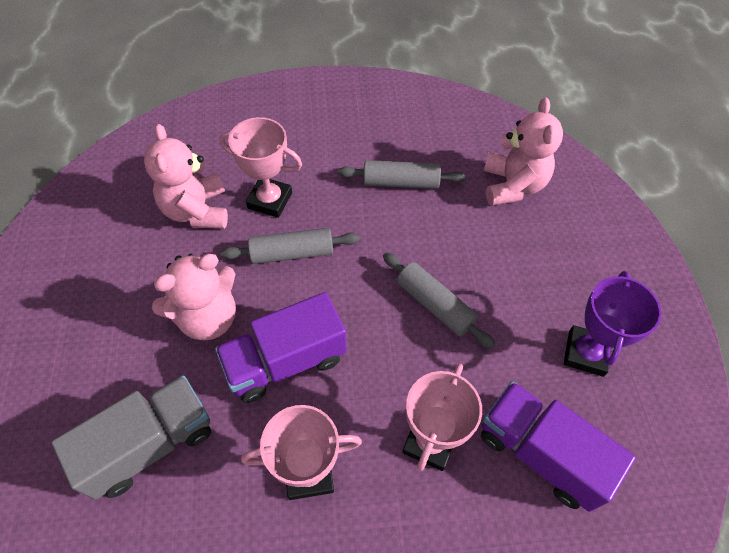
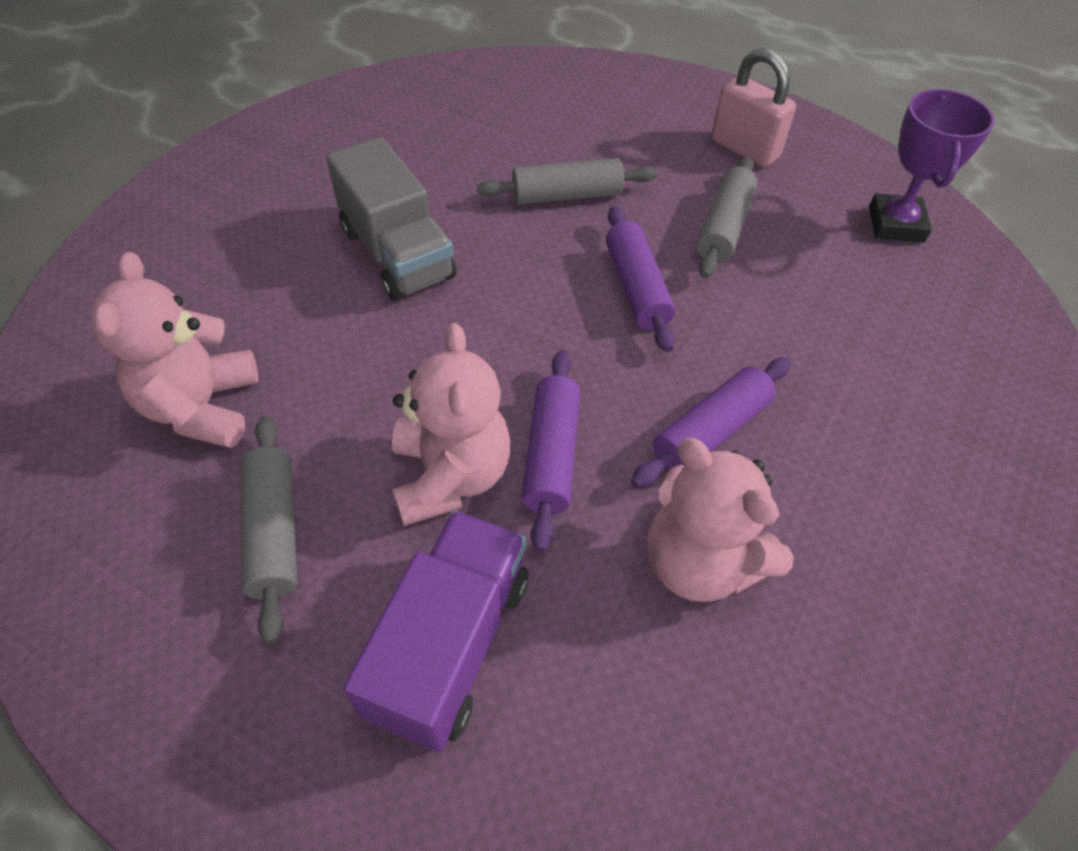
pink padlock: none = 0 -> [711,48,796,167] = 1
pink trophy: [219,117,302,218] [241,405,362,500] [402,363,482,471] = 3 -> none = 0
purple rolling pin: none = 0 -> [522,350,581,552] [606,206,675,352] [631,357,791,488] = 3
purple truck: [215,292,347,403] [481,381,636,512] = 2 -> [343,510,529,752] = 1

